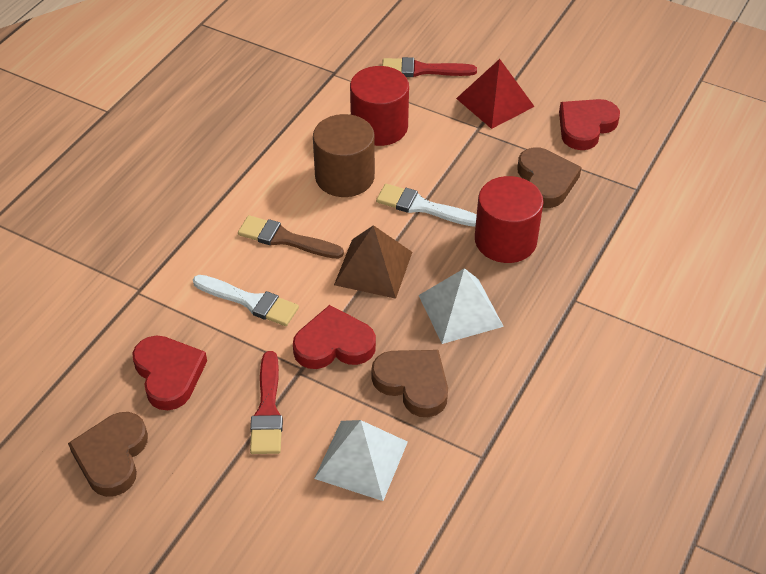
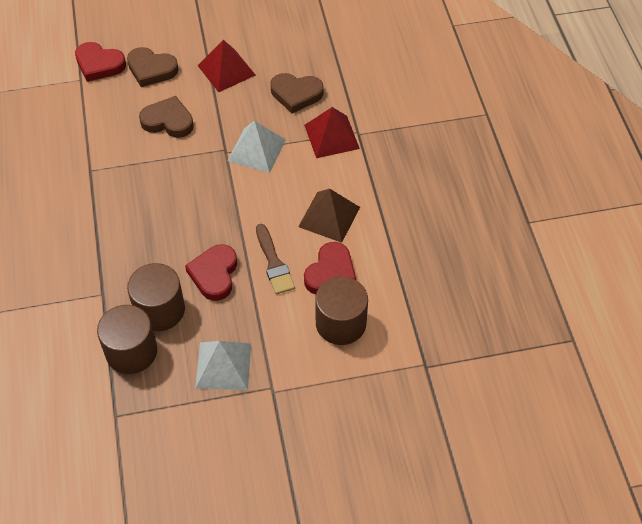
brown cylinder: [313,114,375,197] = 1 -> [97,305,157,374] [127,263,185,331] [315,276,368,345] = 3
red brush: [250,351,283,454] [382,57,477,77] = 2 -> none = 0
red cylinder: [350,66,409,146] [475,176,544,263] = 2 -> none = 0
red pyramid: [456,59,535,129] = 1 -> [198,40,256,93] [304,107,360,158] = 2
white brush: [193,275,299,326] [376,184,477,227] = 2 -> none = 0

